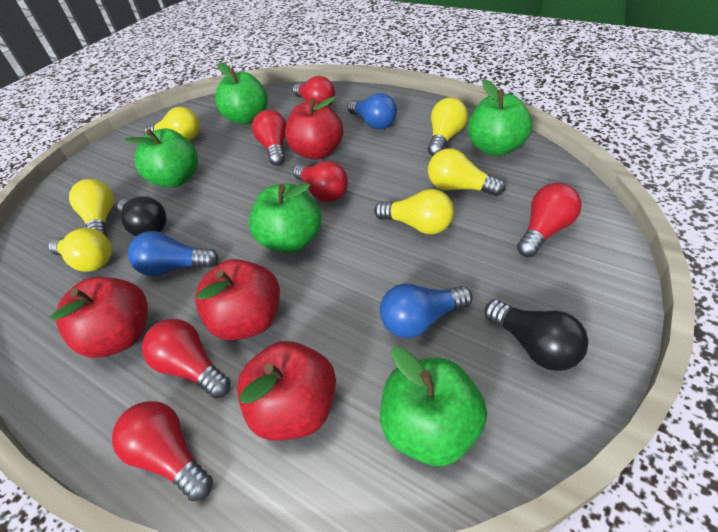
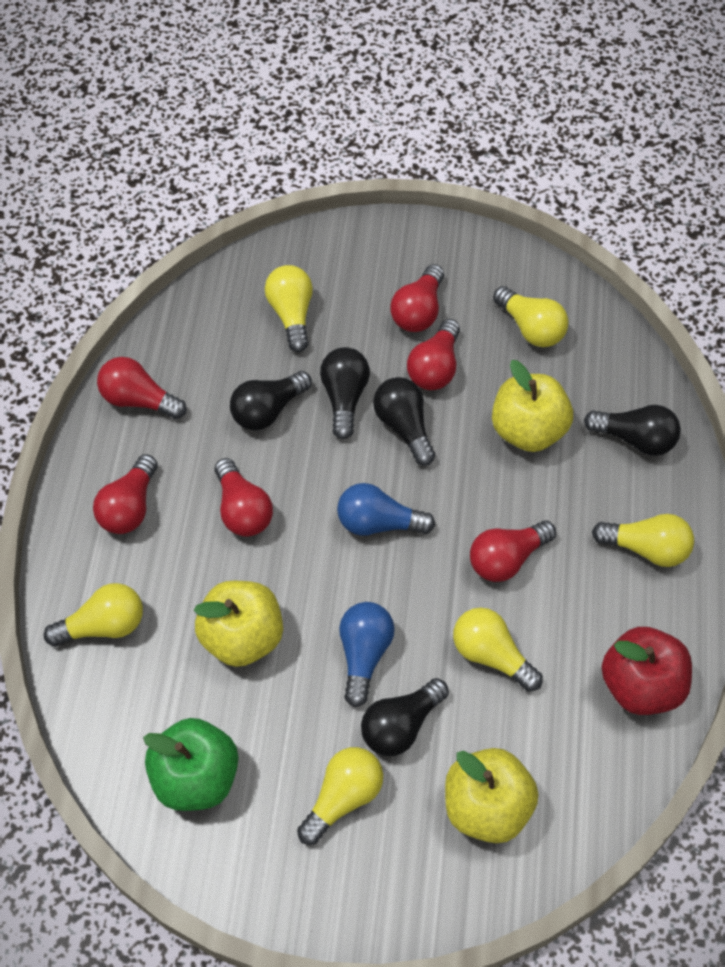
black light bulb: [117,196,166,236] [485,300,588,371] = 2 -> [230,371,312,430] [320,347,370,439] [361,678,449,756] [373,377,435,466] [584,405,681,456] = 5
blue light bulb: [128,231,219,276] [347,93,397,130] [380,284,473,338] = 3 -> [337,483,435,536] [339,602,395,707] = 2
green apple: [124,128,198,187] [215,63,268,125] [249,183,322,254] [380,347,487,466] [468,79,532,156] = 5 -> [143,718,239,811] = 1
red apple: [50,277,148,358] [195,259,280,340] [237,341,336,441] [285,96,343,160] = 4 -> [601,627,692,715] = 1
yellow apple: none = 0 -> [194,581,283,667] [445,748,539,843] [492,360,573,452] = 3

